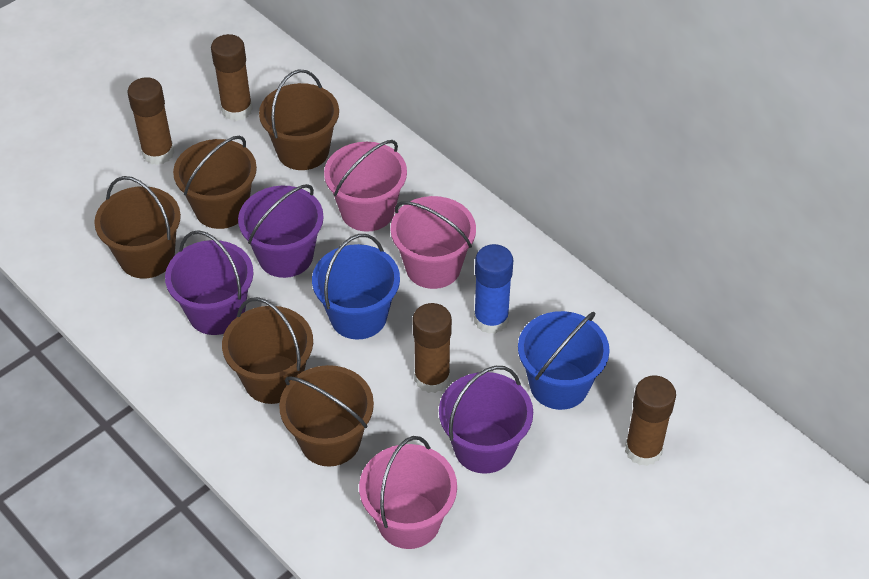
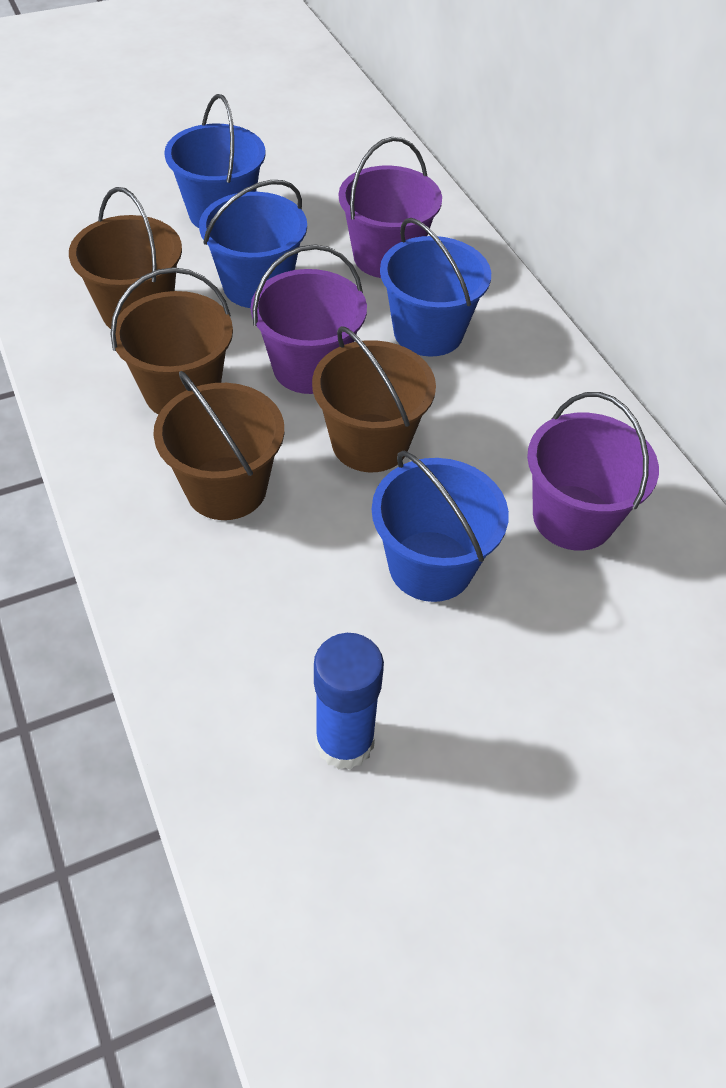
blue bucket: [312,234,400,340] [518,311,610,410] = 2 -> [164,94,265,228] [199,180,307,308] [372,451,509,602] [380,218,491,356] = 4
brown bucket: [94,176,181,279] [173,136,257,229] [222,297,313,404] [259,69,339,170] [279,365,374,467] = 5 -> [69,187,182,329] [110,267,233,415] [153,371,284,520] [312,326,436,472] = 4
brown glue stick: [127,77,174,165] [211,34,253,121] [412,303,452,393] [625,376,676,466] = 4 -> none = 0
pink bucket: [324,140,407,232] [359,436,457,549] [390,196,476,289] = 3 -> none = 0

